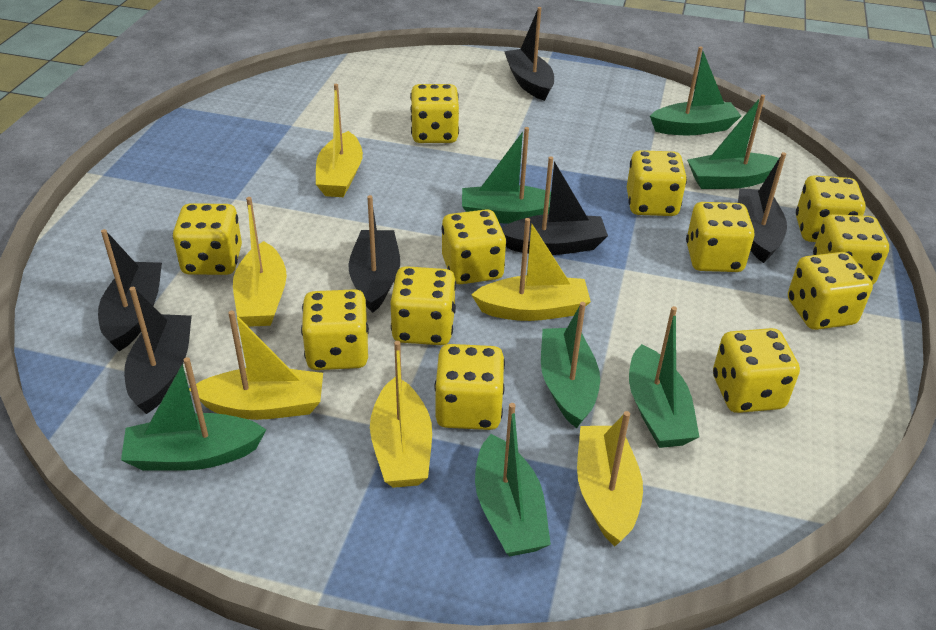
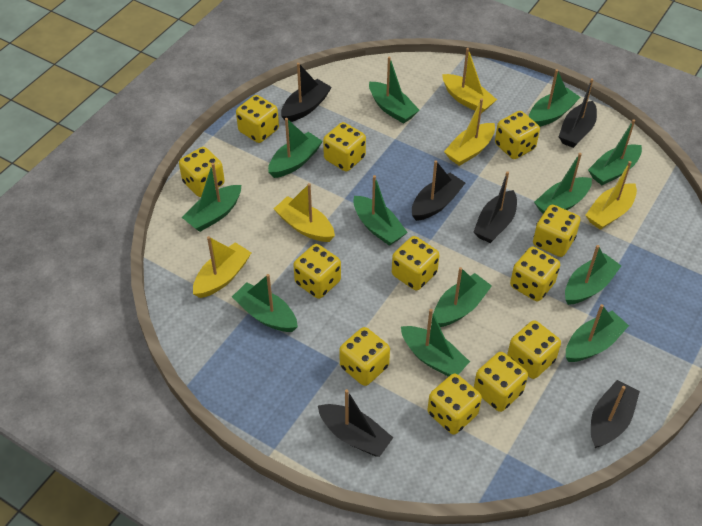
green boat: [121,357,267,471] [462,127,551,224] [475,403,551,557] [541,302,600,428] [629,306,699,448] [650,46,741,135] [687,94,785,189] = 7 -> [182,163,241,232] [232,274,298,332] [268,118,323,178] [353,175,408,246] [369,57,420,124] [401,309,470,377] [434,267,492,327] [529,69,580,127] [534,153,592,214] [565,245,621,305] [566,304,629,362] [588,119,642,185] = 12
yellow boat: [189,311,323,420] [233,197,287,327] [316,84,363,197] [370,341,432,488] [471,218,591,321] [577,411,643,546] = 6 -> [193,236,251,298] [274,183,335,242] [442,48,497,113] [444,98,495,166] [586,161,637,230] = 5

